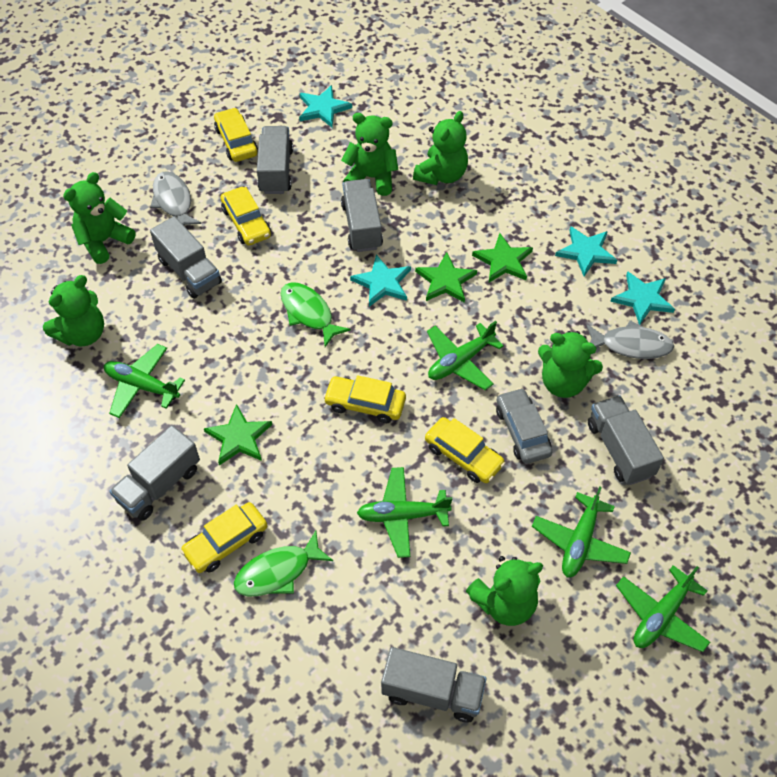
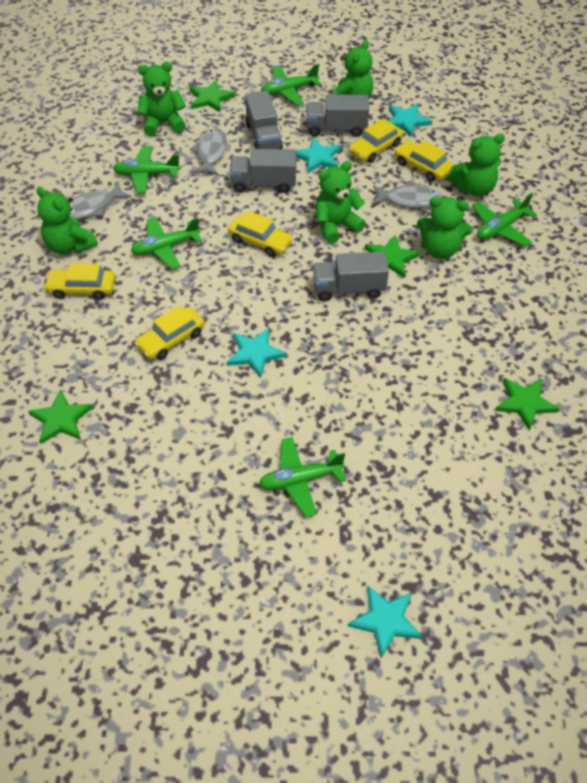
green fish: [234,531,333,596] [281,282,351,347] = 2 -> none = 0
green star: [204,404,272,465] [415,252,477,303] [472,233,533,283] = 3 -> [28,389,93,444] [189,80,236,112] [365,235,420,278] [495,378,559,431] = 4
grey car: [496,388,552,464] = 1 -> none = 0
grey fish: [150,171,202,225] [586,320,674,359] = 2 -> [69,181,132,219] [190,128,227,175] [372,182,444,208] = 3
grey truck: [109,425,200,520] [150,216,222,299] [257,126,293,194] [341,179,383,252] [381,647,487,722] [588,395,664,485] = 6 -> [230,149,296,193] [245,91,283,149] [306,94,369,137] [313,251,389,301] = 4

